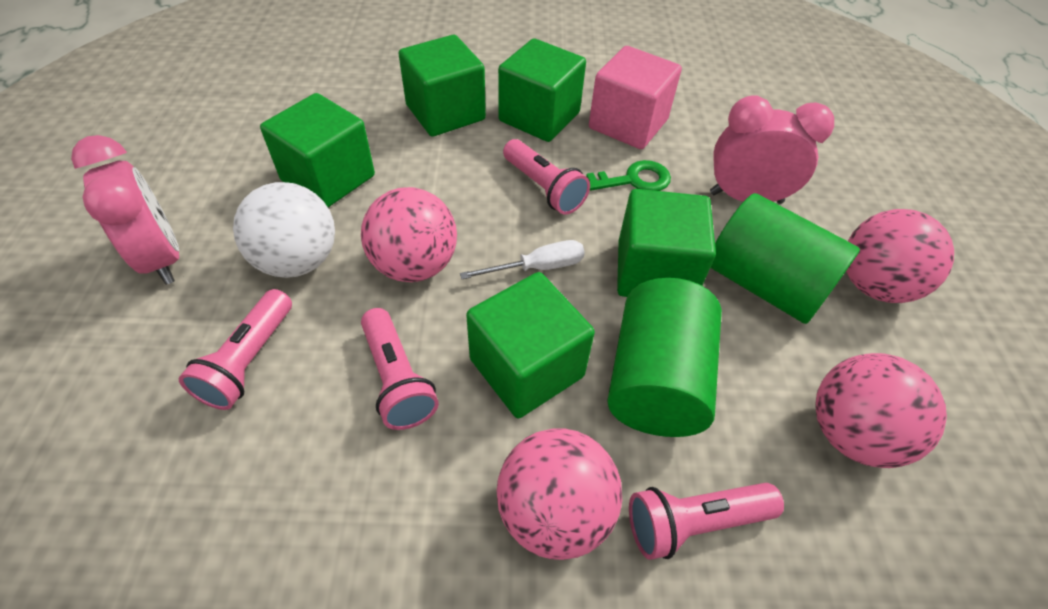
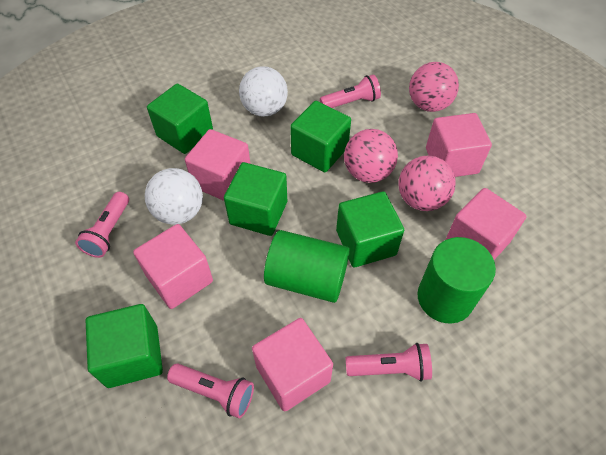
green key: [586,160,671,191] = 1 -> none = 0
pink ball: [361,187,457,282] [496,428,622,560] [815,353,947,468] [846,209,954,303] = 4 -> [344,129,398,183] [398,156,456,211] [409,62,459,112] = 3
pink clock: [71,135,179,285] [710,95,834,204] = 2 -> none = 0
pink cube: [589,46,682,149] = 1 -> [133,224,213,309] [185,129,250,201] [252,318,333,411] [426,113,492,177] [445,188,527,260] = 5
white ball: [233,182,335,278] = 1 -> [145,168,203,225] [239,66,288,117] = 2
white screwdriver: [460,240,585,279] = 1 -> none = 0

